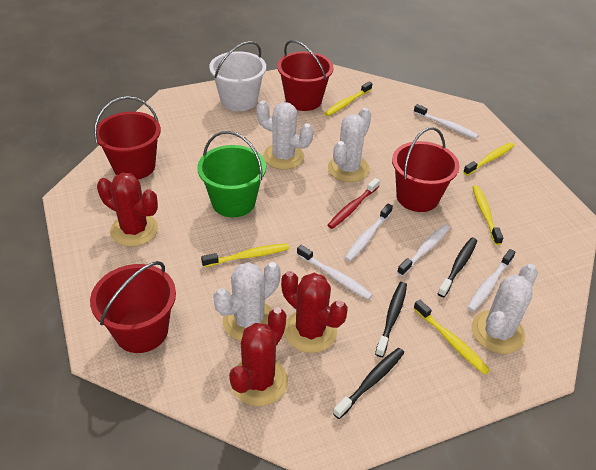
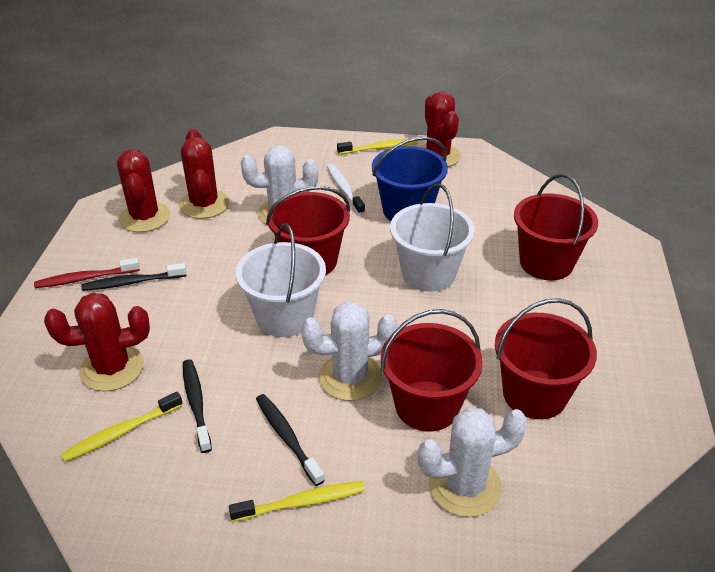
blue bucket: none = 0 -> [372,137,448,221] = 1
green bucket: [197,131,266,217] = 1 -> none = 0
red cactus: [97,173,158,247] [229,307,288,406] [281,271,348,353] = 3 -> [44,293,150,391] [117,149,170,232] [179,129,229,219] [420,91,461,167] = 4
white bucket: [209,41,266,111] = 1 -> [236,223,326,337] [390,183,475,292] = 2
white cactus: [213,262,281,341] [256,100,313,170] [328,108,371,182] [471,264,538,354] = 4 -> [241,145,318,224] [301,301,398,401] [418,408,528,517] = 3
white toothbrush: [297,245,373,300] [344,204,393,261] [397,224,450,276] [414,104,479,139] [467,249,516,312] = 5 -> [327,164,365,215] = 1
yellow toothbrush: [201,243,289,267] [324,82,372,116] [413,300,490,375] [463,142,515,176] [473,185,503,245] = 5 -> [61,392,183,462] [229,481,365,522] [337,139,418,154] = 3

